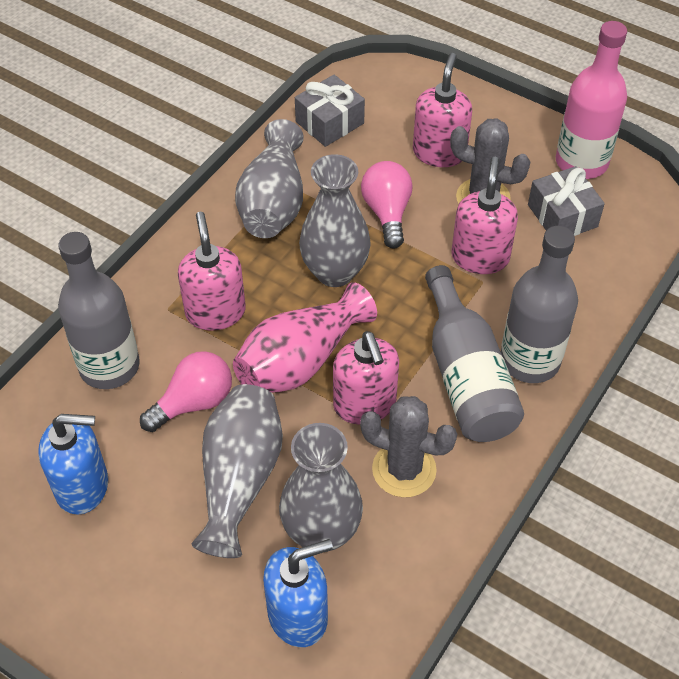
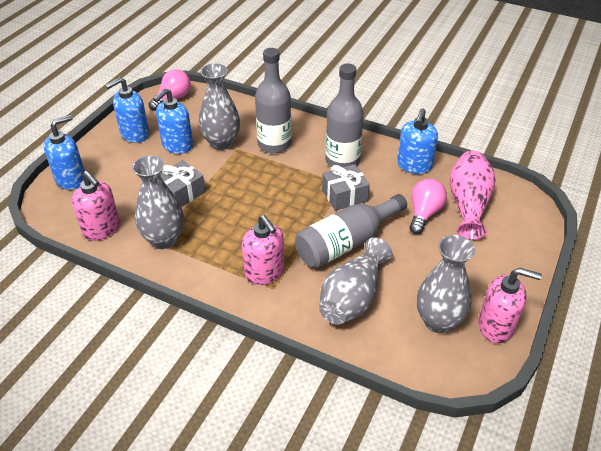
blue soap dispenser: [38,414,108,515] [263,539,333,647] = 2 -> [44,115,85,190] [105,77,149,143] [153,88,193,154] [397,108,438,174] = 4
grey cactus: [360,396,457,497] [450,118,530,204] = 2 -> none = 0
pink bottle: [556,21,627,179] = 1 -> none = 0
pink soap dispenser: [178,212,246,331] [333,331,399,425] [413,53,472,167] [451,157,518,274] = 4 -> [72,171,120,241] [242,215,284,285] [478,268,542,344] = 3

